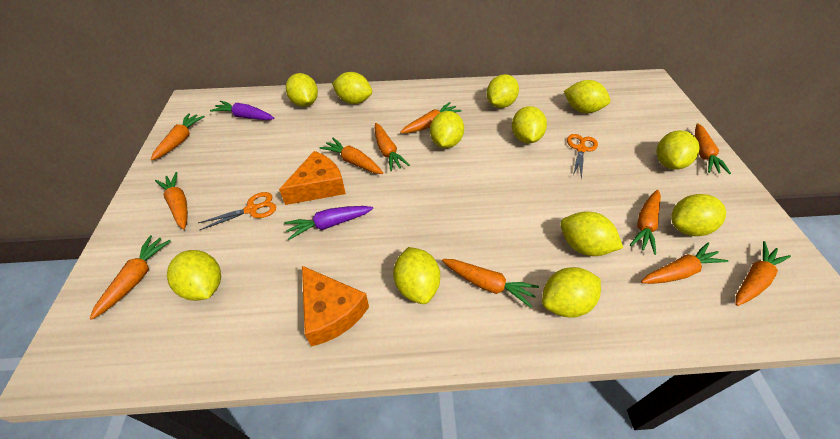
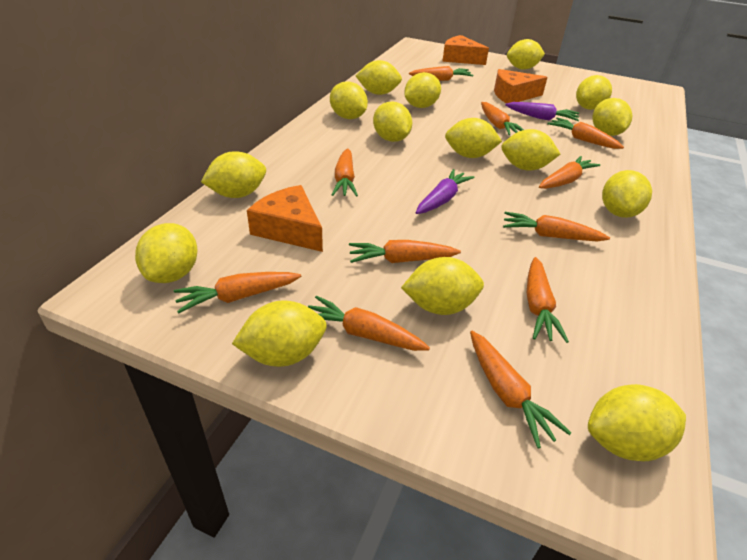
orange cheese: [279,151,346,205] [302,266,369,347] = 2 -> [247,185,323,252] [442,35,489,65] [494,69,547,103] = 3
orange scissors: [198,192,276,230] [567,134,598,179] = 2 -> none = 0
yellow lemon: [167,250,221,301] [286,73,318,107] [332,72,372,104] [393,247,440,304] [430,111,464,148] [486,74,519,108] [512,106,547,143] [542,267,601,318] [560,211,623,256] [564,80,611,113] [656,130,700,170] [671,194,726,236] = 12 -> [135,223,197,283] [201,151,266,198] [232,301,327,367] [330,81,368,119] [356,60,402,95] [373,102,412,142] [401,257,484,315] [404,72,441,108] [445,118,502,158] [501,129,560,171] [507,39,545,70] [576,75,612,110] [588,384,686,461] [592,98,632,136] [602,170,652,218] = 15

